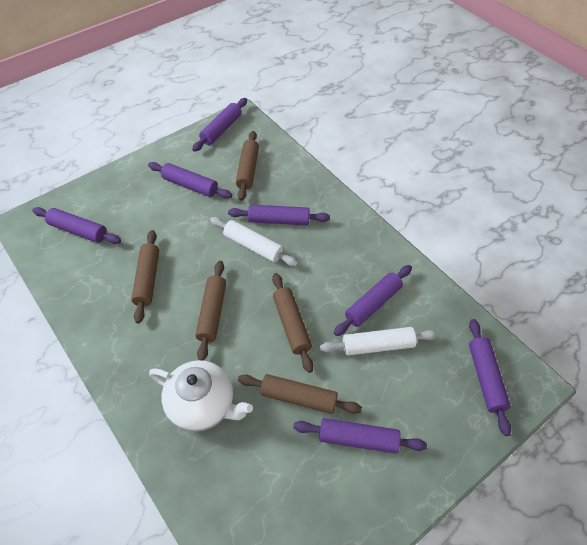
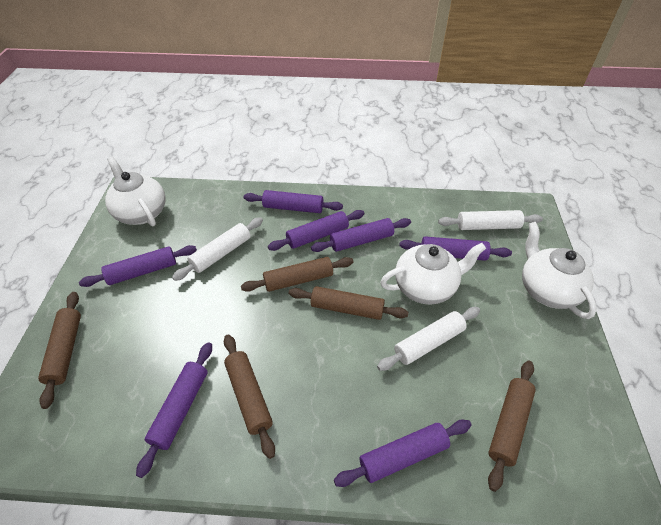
white rolling pin: [210,217,298,267] [320,327,438,356] = 2 -> [172,217,263,281] [377,307,480,371] [438,210,543,230] = 3
white teapot: [149,360,253,432] = 1 -> [105,156,166,226] [380,243,486,304] [522,222,597,319] = 3

